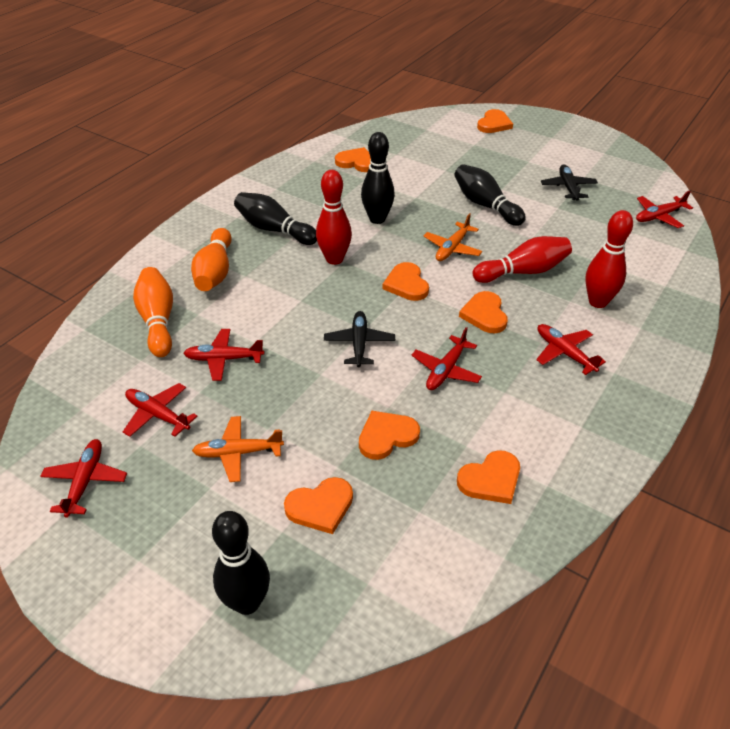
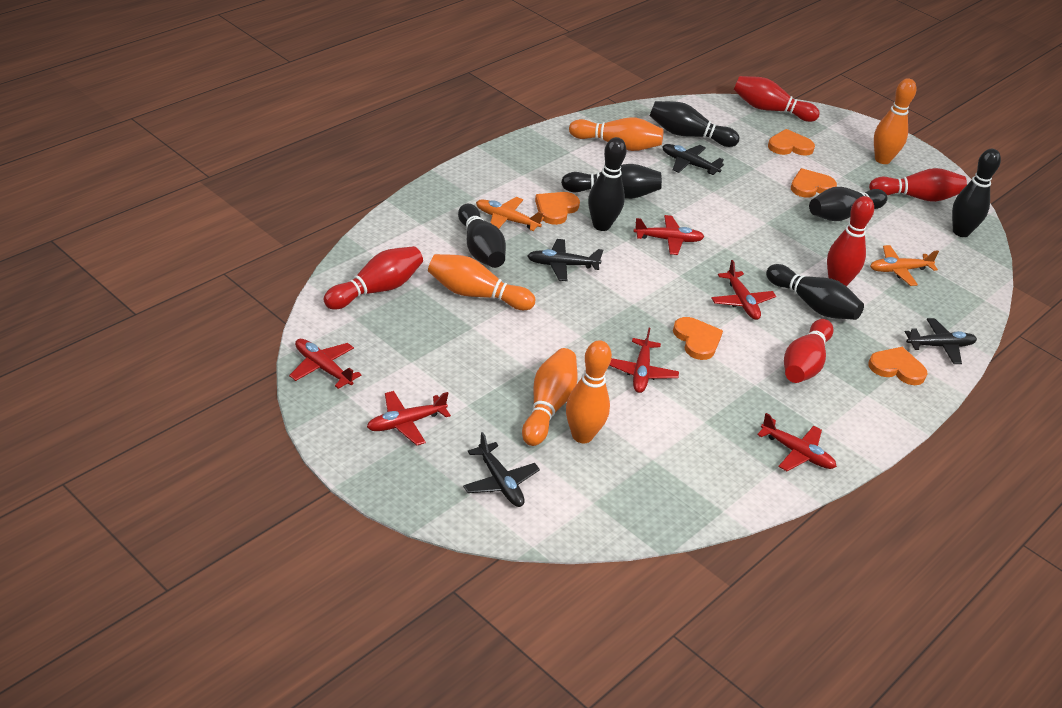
black bowling pin: [212,511,270,615] [234,192,317,245] [361,132,395,224] [454,164,526,226] = 4 -> [458,204,506,268] [561,164,662,199] [588,137,627,231] [650,101,739,147] [766,264,864,320] [809,187,887,221] [952,149,1001,237] = 7
black plane: [324,311,395,368] [541,165,598,201] = 2 -> [463,432,540,507] [527,239,603,281] [662,144,724,175] [905,318,977,364] = 4
orange bowling pin: [133,267,173,357] [191,228,232,291] = 2 -> [428,254,535,310] [522,348,578,446] [566,340,612,443] [569,117,663,151] [874,78,916,164] = 5
orange heart: [284,477,353,534] [335,147,371,172] [359,411,420,460] [383,262,429,301] [457,450,520,504] [459,291,508,333] [477,109,513,133] = 7 -> [535,192,580,225] [673,317,723,360] [768,129,815,156] [791,168,837,198] [868,347,927,385] = 5
red bowling pin: [316,170,352,265] [473,236,572,283] [585,210,633,308] = 3 -> [323,246,423,310] [734,76,820,122] [784,319,834,383] [827,196,874,286] [869,168,967,202] = 5

